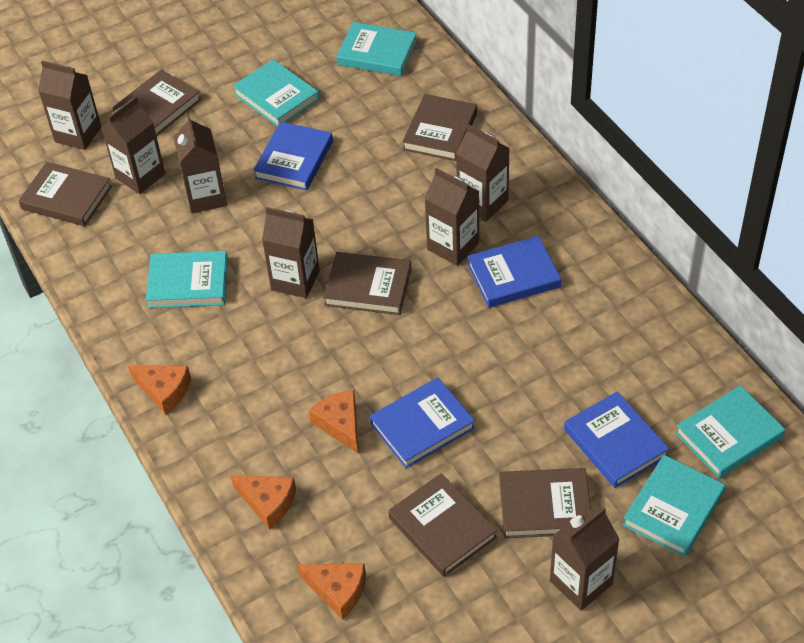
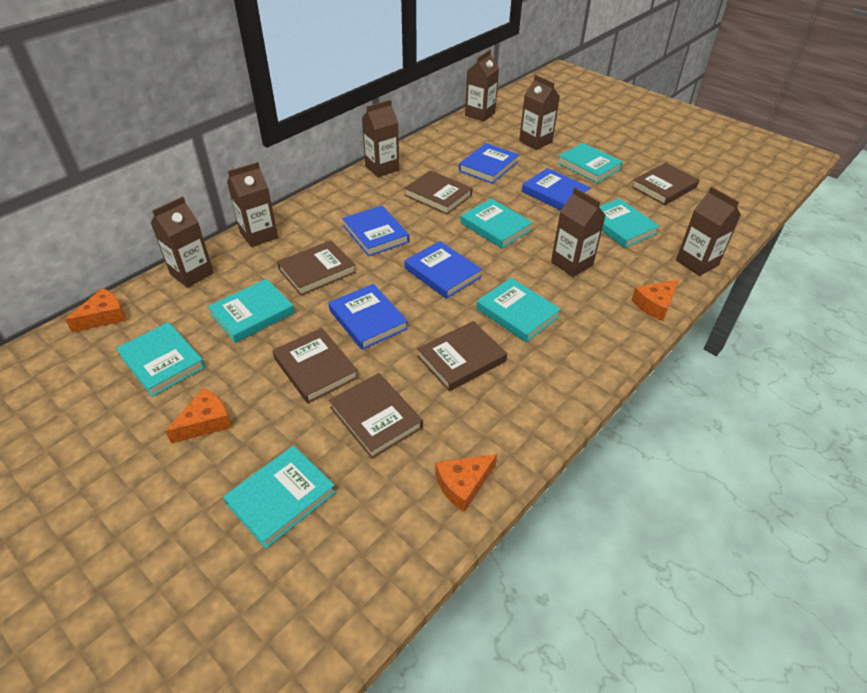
blue book: [253,122,333,191] [370,377,475,469] [467,236,561,308] [564,391,669,488] = 4 -> [328,284,408,350] [342,205,409,256] [404,241,482,299] [459,143,519,184] [522,168,591,210] = 5
turquoise book: [146,251,228,308] [233,59,319,126] [336,22,417,76] [623,455,726,557] [675,385,785,478] = 5 -> [116,322,205,397] [208,279,295,343] [223,445,336,549] [460,199,533,249] [476,278,561,342] [557,143,623,183] [599,198,660,248] = 7

